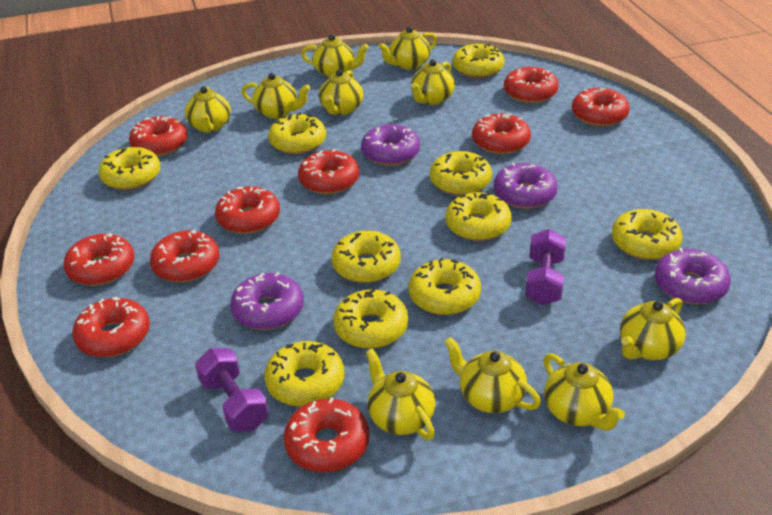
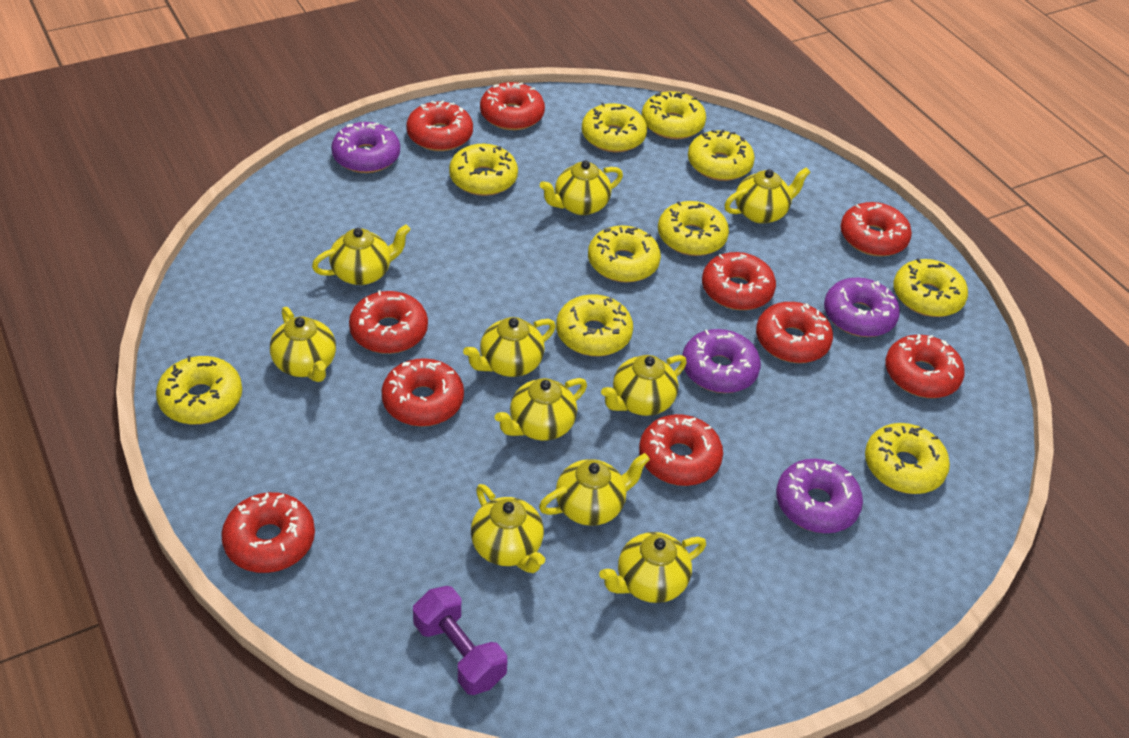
purple dumbbell: [195,348,269,432] [525,229,566,305] = 2 -> [413,586,507,695] = 1

